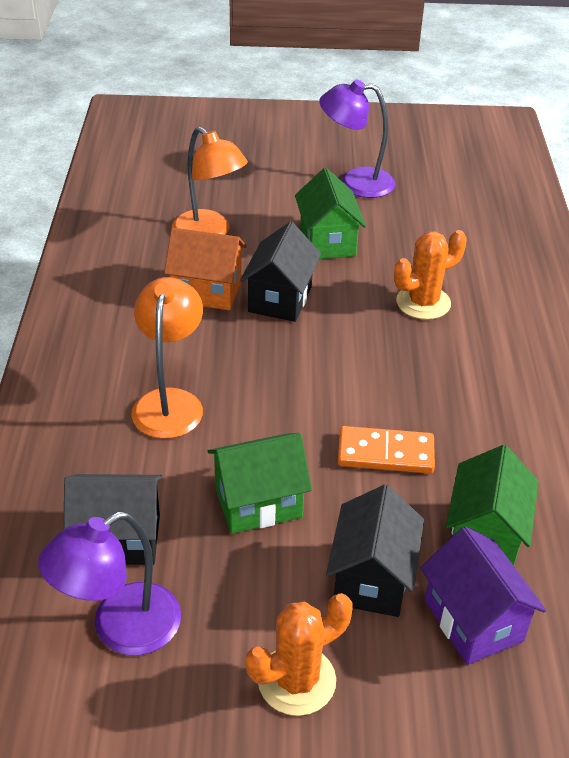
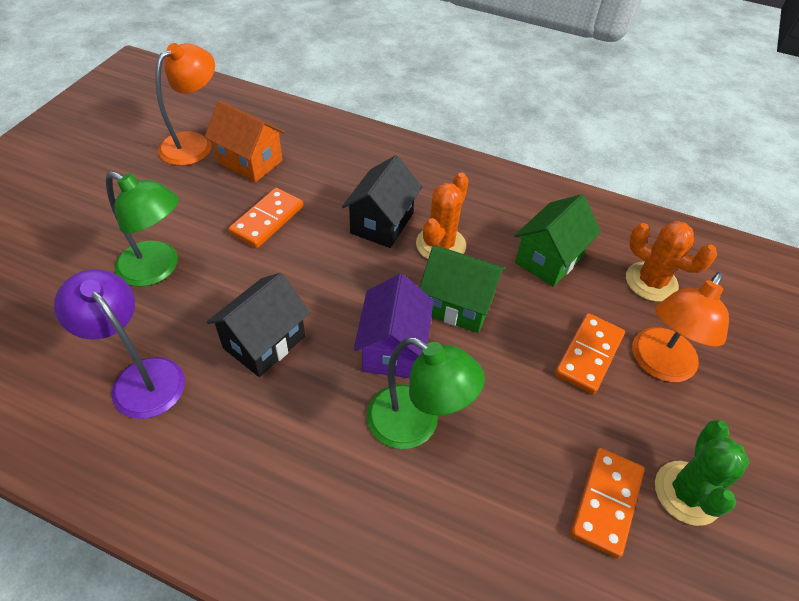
black house: [63,474,162,565] [240,222,321,322] [326,485,424,617] = 3 -> [207,273,310,377] [342,155,422,248] = 2
green cactus: none = 0 -> [655,420,750,526] = 1
green house: [208,433,312,534] [295,168,366,259] [446,445,539,566] = 3 -> [419,246,506,333] [514,194,601,287] = 2
green lamp: none = 0 -> [106,171,179,287] [367,337,485,449] = 2
orange domino: [338,426,435,474] = 1 -> [228,188,303,248] [555,313,625,394] [570,448,645,558] = 3
purple lamp: [38,511,181,655] [319,79,395,198] = 2 -> [54,269,185,419] = 1

